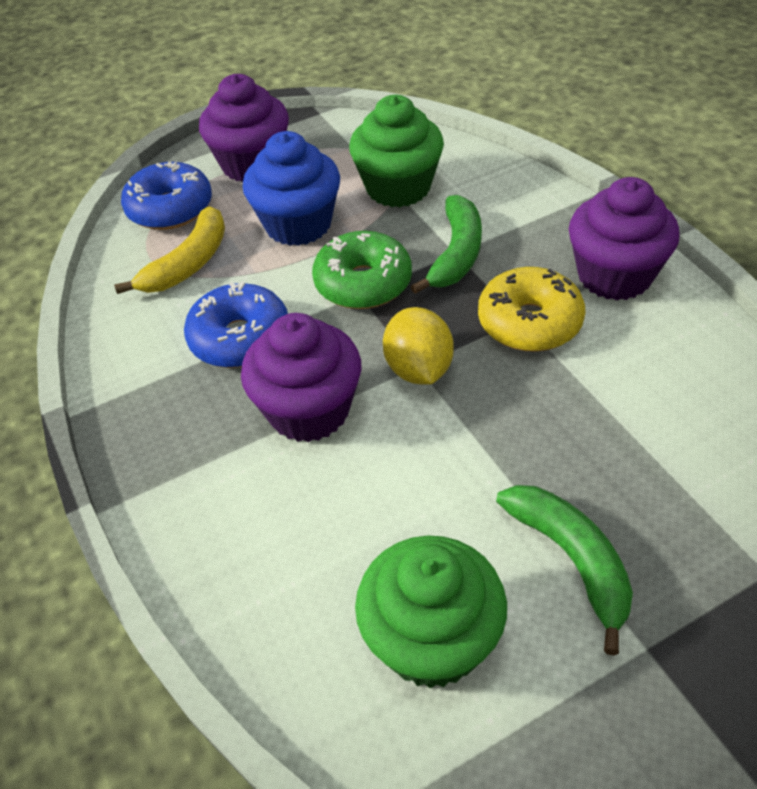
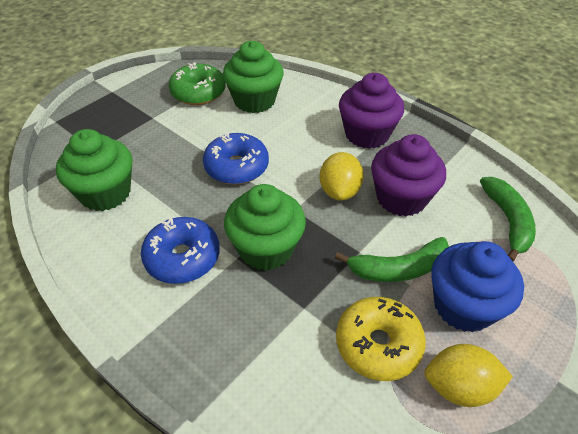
green cupcake: [349,95,444,207] [355,535,507,689] = 2 -> [56,129,133,211] [223,41,283,113] [224,184,306,271] = 3
purple cupcake: [199,74,289,182] [241,313,361,442] [569,177,680,300] = 3 -> [339,73,404,149] [371,134,446,217] = 2
yellow banana: [114,206,225,294] = 1 -> none = 0
yellow lemon: [383,307,454,385] = 1 -> [320,152,364,201] [424,344,513,407] = 2

